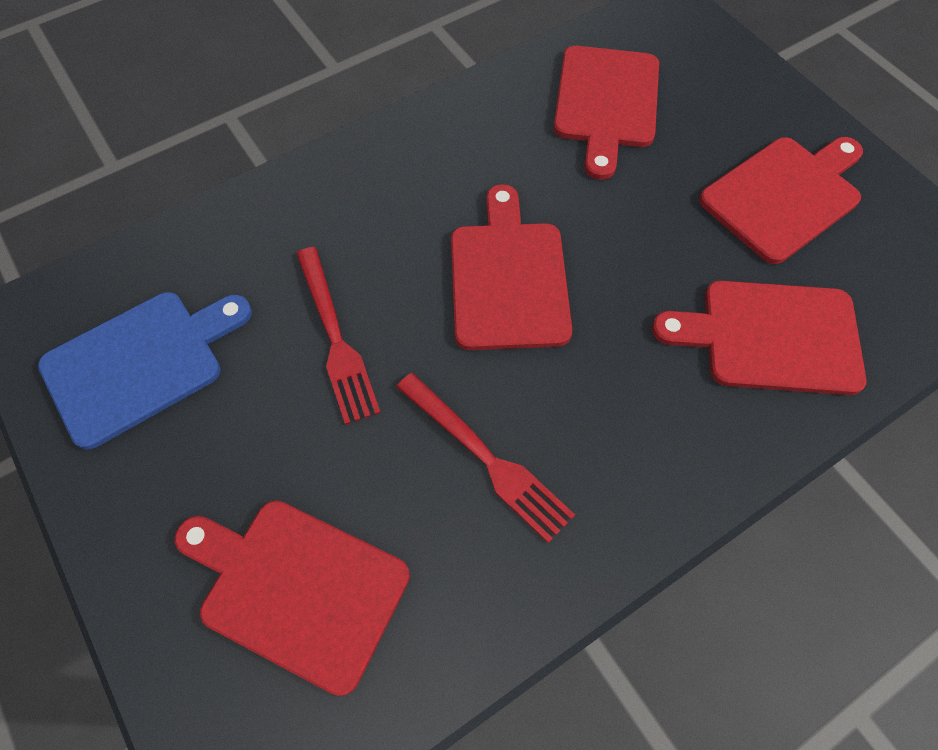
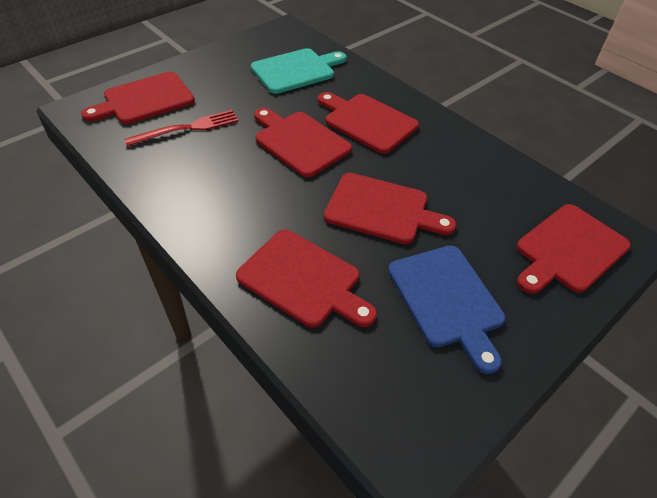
red cutting board: [175,500,410,696] [451,184,572,350] [554,46,659,180] [652,281,867,395] [699,137,863,264] = 5 -> [81,72,195,124] [236,229,377,328] [254,108,352,178] [318,92,419,154] [324,173,456,244] [517,204,631,294] = 6
red fork: [296,247,381,425] [396,373,575,543] = 2 -> [124,110,239,146] = 1
turquoise cutting board: none = 0 -> [251,48,346,94] = 1

